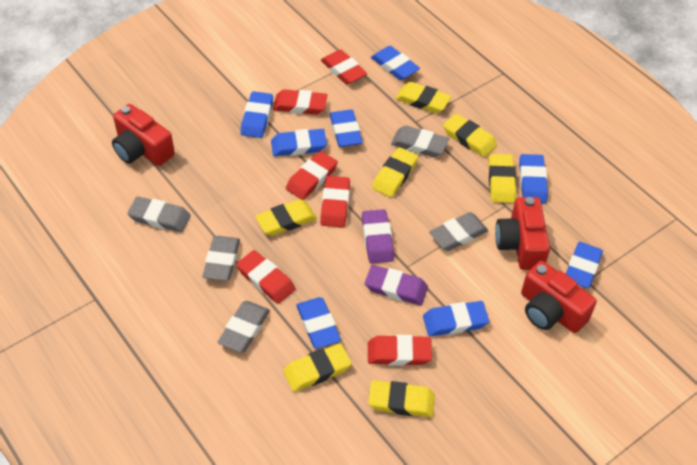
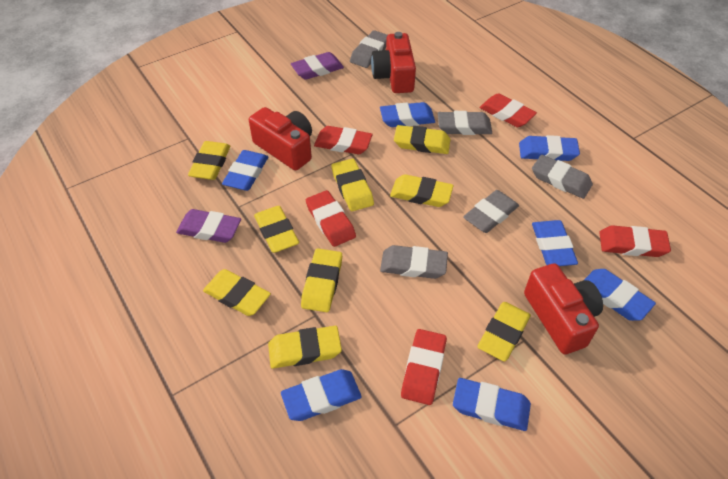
blue eraser: [240,91,273,138] [271,129,327,157] [296,297,341,349] [330,110,363,147] [371,46,420,80] [423,301,489,337] [519,154,548,203] [566,242,603,288] = 8 -> [222,150,268,191] [281,369,362,421] [380,102,435,127] [453,378,531,431] [519,135,580,161] [532,220,578,266] [584,269,656,321] = 7
red eraser: [236,250,296,304] [273,89,327,115] [286,151,338,200] [320,176,350,228] [321,49,367,85] [368,335,432,366] = 6 -> [306,190,356,247] [314,126,372,154] [401,329,447,405] [479,93,537,127] [599,225,671,257] = 5
yellow eraser: [255,199,317,236] [283,343,352,392] [368,380,435,417] [372,147,418,197] [395,82,451,113] [443,113,497,157] [489,154,516,203] = 7 -> [188,141,231,180] [203,269,271,316] [254,206,299,253] [268,326,342,369] [301,248,342,312] [331,159,374,211] [390,174,453,207] [394,125,451,154] [477,302,531,362] = 9

